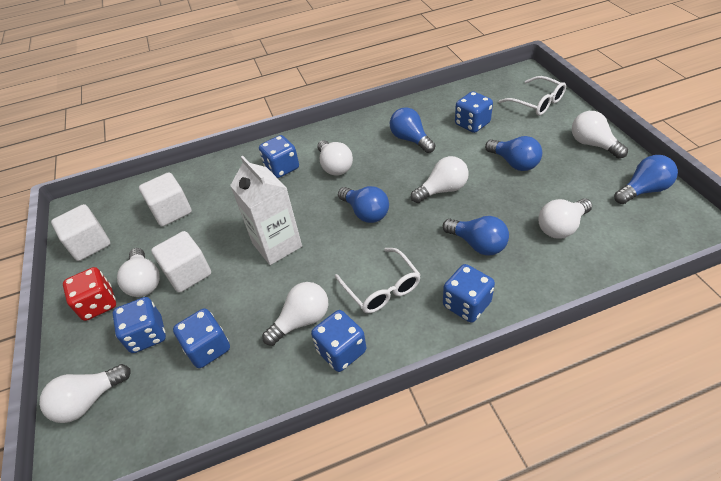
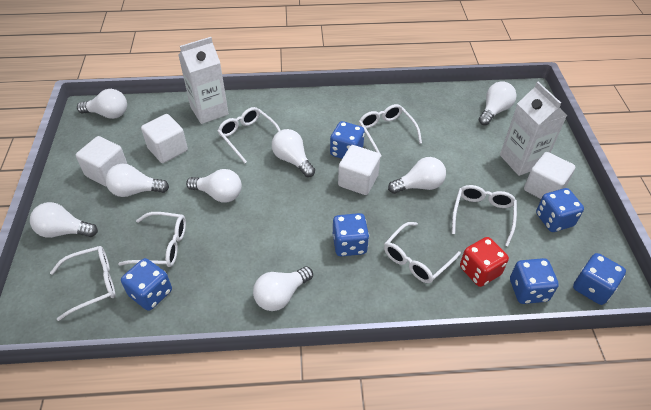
blue light bulb: [338,186,389,223] [390,107,435,153] [443,216,509,256] [485,136,542,171] [614,155,678,204] = 5 -> none = 0
white carton: [230,156,302,265] = 1 -> [178,37,229,124] [500,82,567,176] = 2
white cube: [51,204,110,261] [139,172,192,226] [151,231,211,293] = 3 -> [76,136,127,187] [141,114,188,163] [338,145,381,195] [524,152,575,199] = 4
white glasses: [335,248,421,313] [499,76,566,116] = 2 -> [50,246,115,321] [118,212,186,267] [218,107,281,163] [359,104,422,156] [384,222,461,283] [452,185,517,246] = 6
white light bulb: [39,364,131,423] [117,248,160,297] [262,282,328,346] [317,140,353,175] [411,156,469,203] [539,199,592,238] [572,111,628,158] = 7 -> [30,202,98,238] [77,89,127,119] [105,164,169,197] [186,169,242,203] [253,266,313,311] [272,129,315,177] [388,157,446,194] [479,81,517,125] = 8

